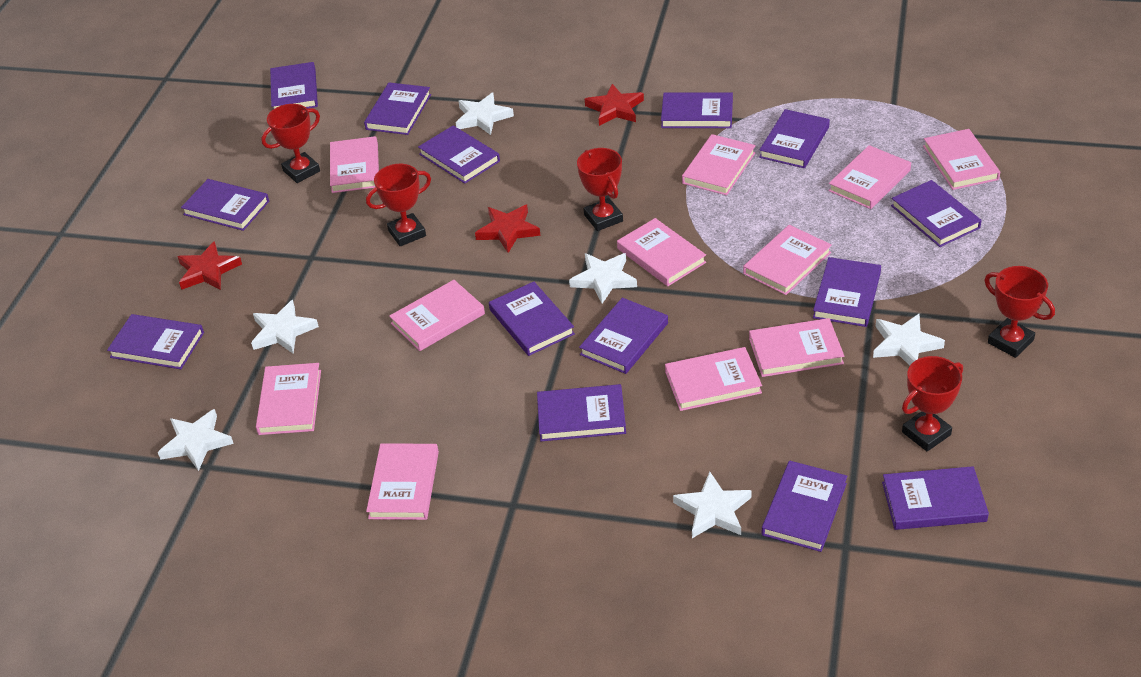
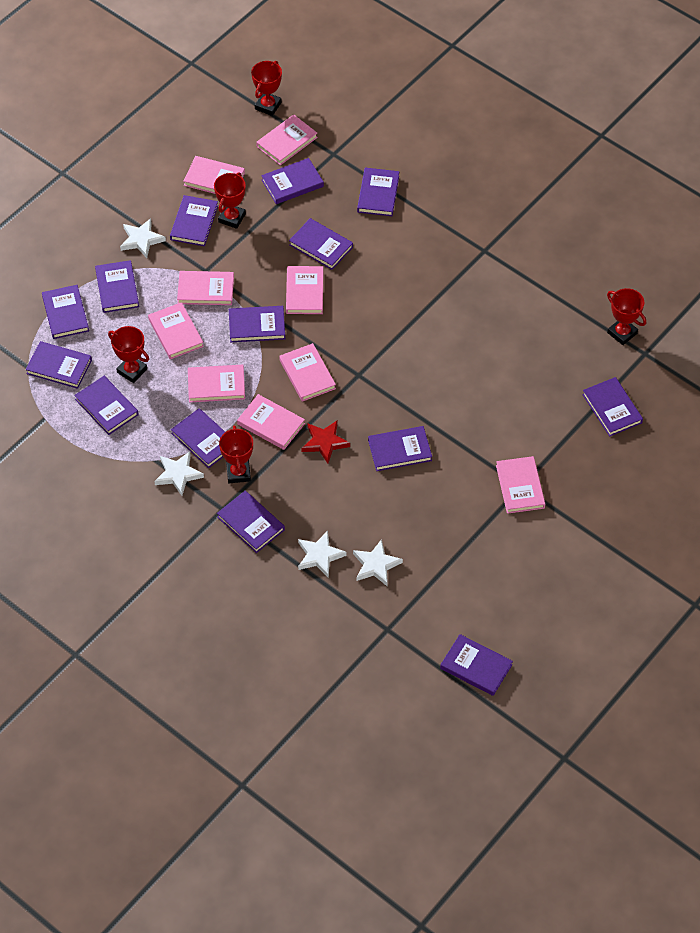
pink book: [256,363,321,435] [330,136,379,193] [366,443,439,520] [389,280,485,351] [617,218,706,286] [665,347,762,411] [682,134,756,195] [743,225,832,295] [749,318,844,377] [828,145,911,209] [923,129,1000,190] = 11 -> [148,302,204,359] [177,271,234,305] [183,156,245,194] [188,365,245,402] [237,394,305,450] [256,114,318,165] [279,343,336,402] [286,266,323,314] [496,456,545,514] = 9
red star: [177,241,242,290] [475,205,540,253] [585,84,644,126] = 3 -> [301,421,350,464] = 1
white star: [158,409,234,471] [251,300,319,354] [456,92,514,135] [569,253,637,303] [673,471,752,538] [873,314,945,366] = 6 -> [120,218,166,258] [154,451,204,496] [298,531,347,578] [353,539,403,586] = 4

